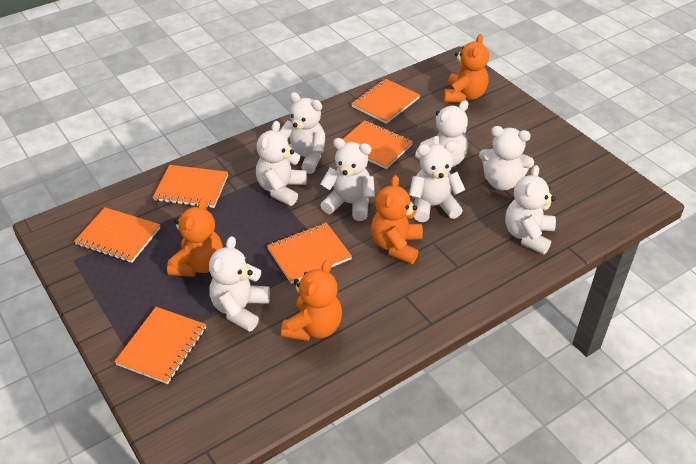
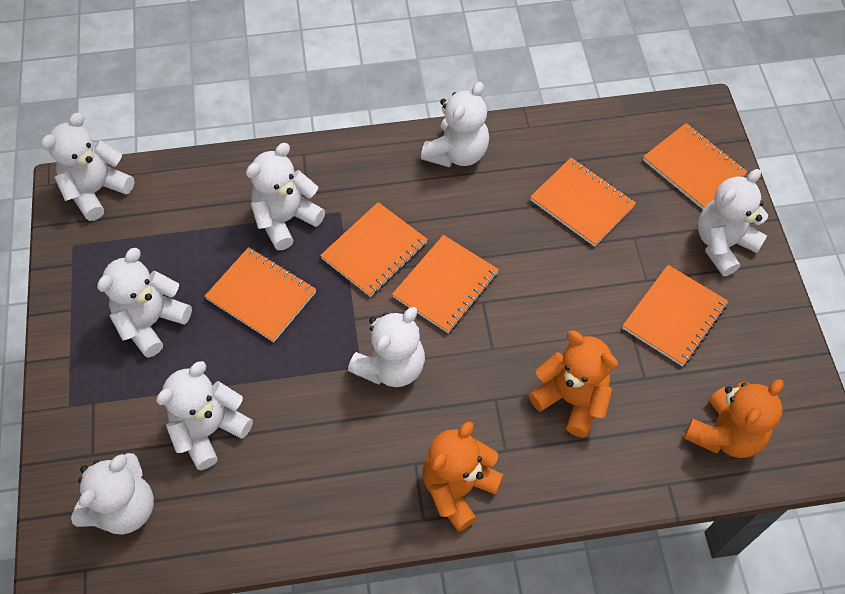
orange teddy bear: [167,197,223,277] [281,260,342,341] [371,175,423,264] [444,34,489,103] = 4 -> [423,421,504,532] [528,331,618,438] [684,379,784,458] = 3

